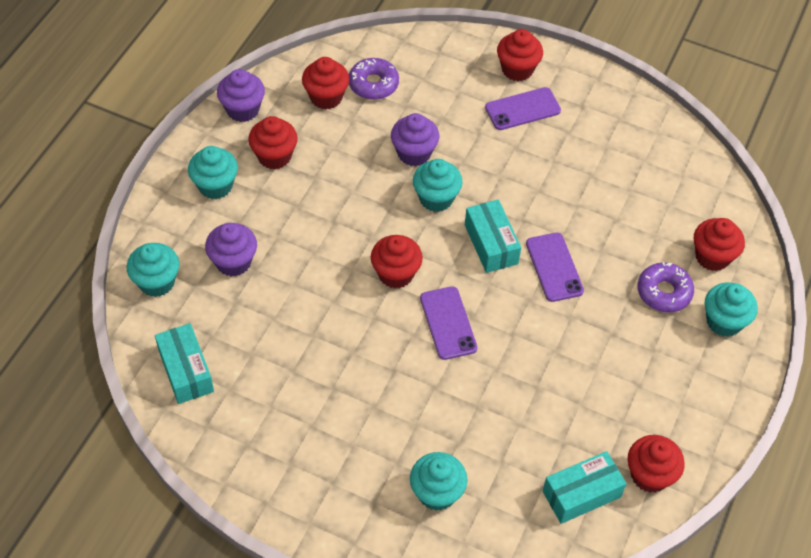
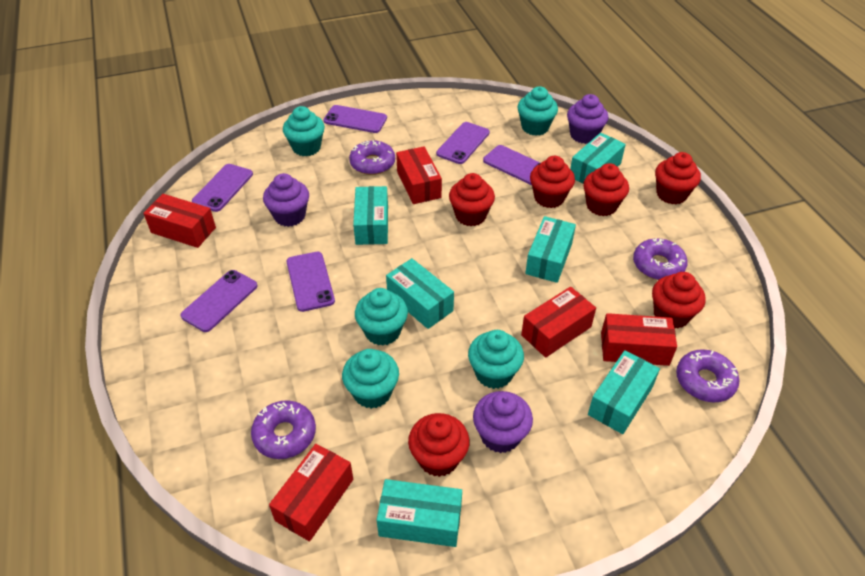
purple donut: [349,58,399,100] [638,262,694,313] = 2 -> [251,400,316,459] [349,140,395,175] [633,238,688,280] [676,349,739,402] = 4
purple phone: [420,286,477,360] [485,87,561,130] [526,233,584,302] = 3 -> [180,270,258,332] [192,164,253,212] [286,252,335,312] [323,105,387,133] [436,122,490,164] [483,145,540,185] = 6
red box: none = 0 -> [143,194,216,248] [269,444,353,542] [396,146,442,204] [521,287,596,358] [601,313,677,366] = 5
turquoise box: [155,323,214,404] [465,200,521,273] [543,451,627,524] = 3 -> [353,186,388,245] [377,479,462,547] [386,258,454,329] [525,216,576,283] [570,133,626,184] [588,350,660,434] = 6

